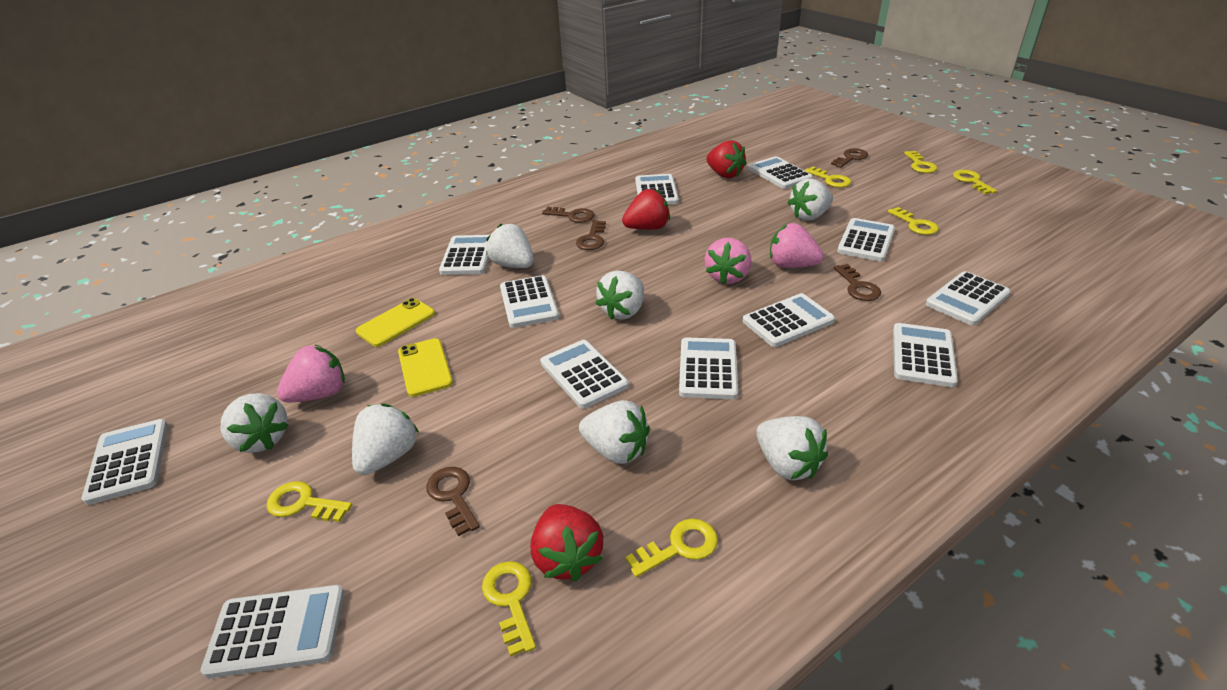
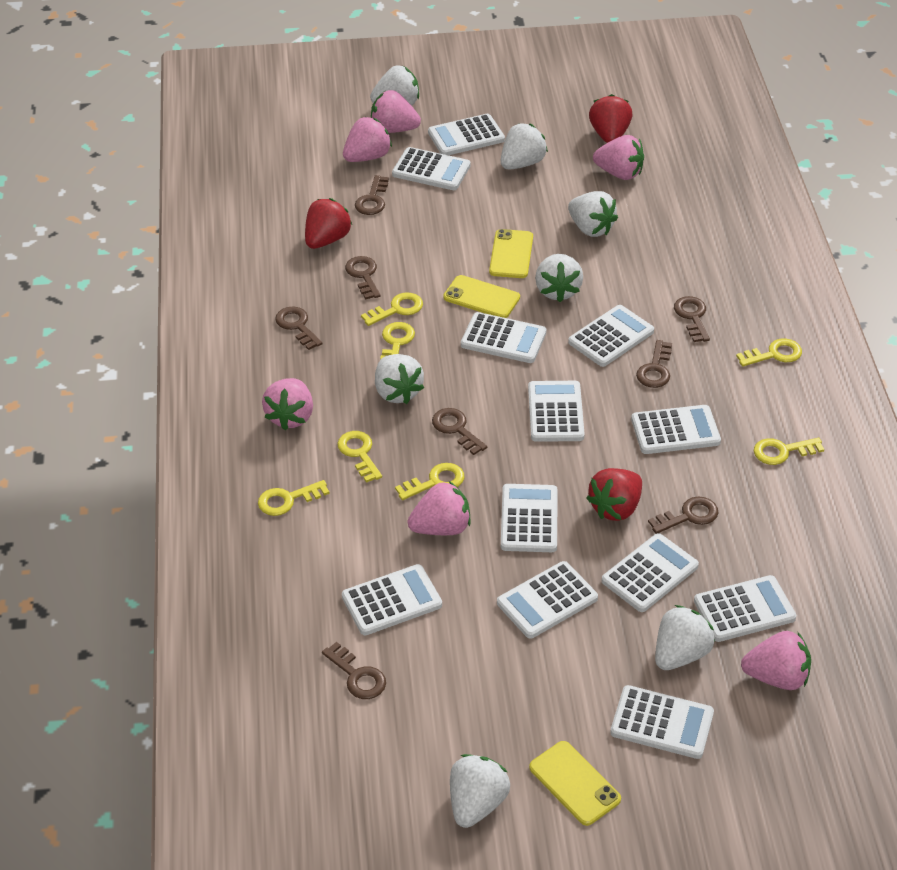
brown key: [426,467,480,536] [542,207,595,223] [576,220,606,250] [831,148,868,168] [834,264,881,301] = 5 -> [275,307,323,350] [322,642,386,699] [345,256,380,300] [355,175,389,215] [432,408,487,455] [636,340,672,388] [648,497,718,534] [674,296,710,342] = 8
pink strawberry: [277,344,345,403] [705,238,751,285] [770,223,824,268] = 3 -> [262,378,313,430] [343,117,392,162] [371,90,421,133] [408,481,471,535] [593,135,644,180] [741,631,811,690] = 6
yellow phone: [356,298,435,347] [398,338,453,397] = 2 -> [443,275,520,318] [489,229,533,278] [529,741,621,826] = 3

